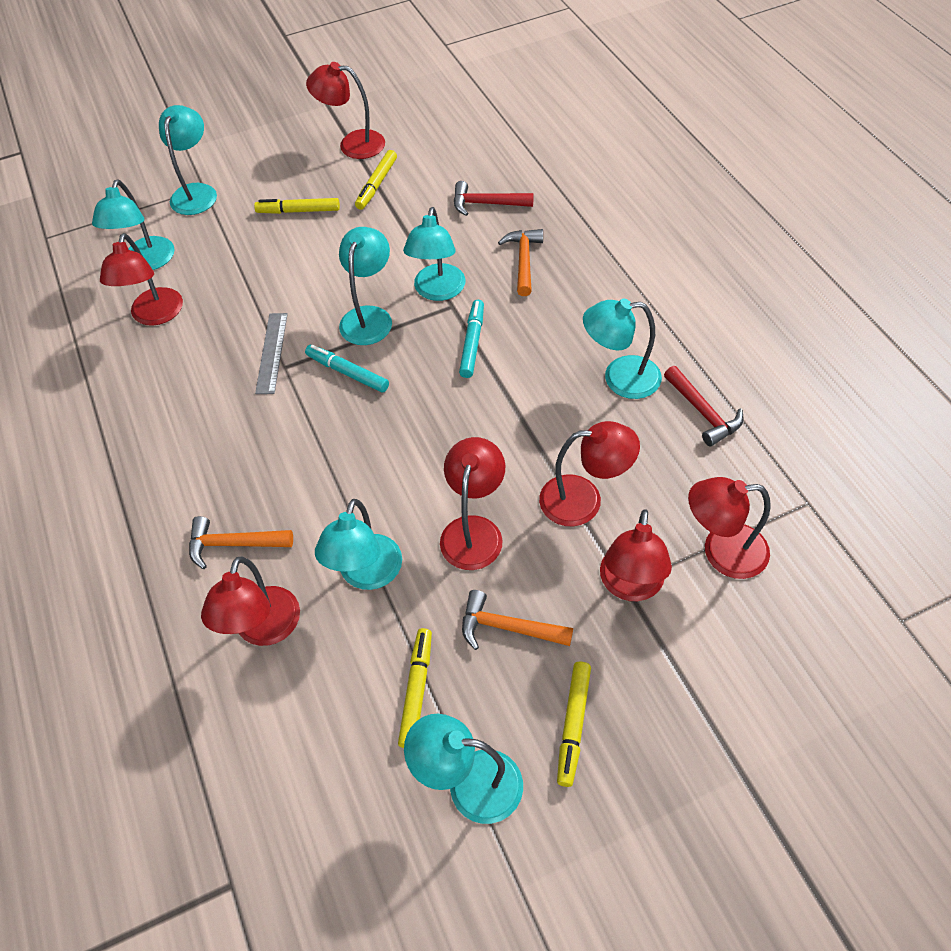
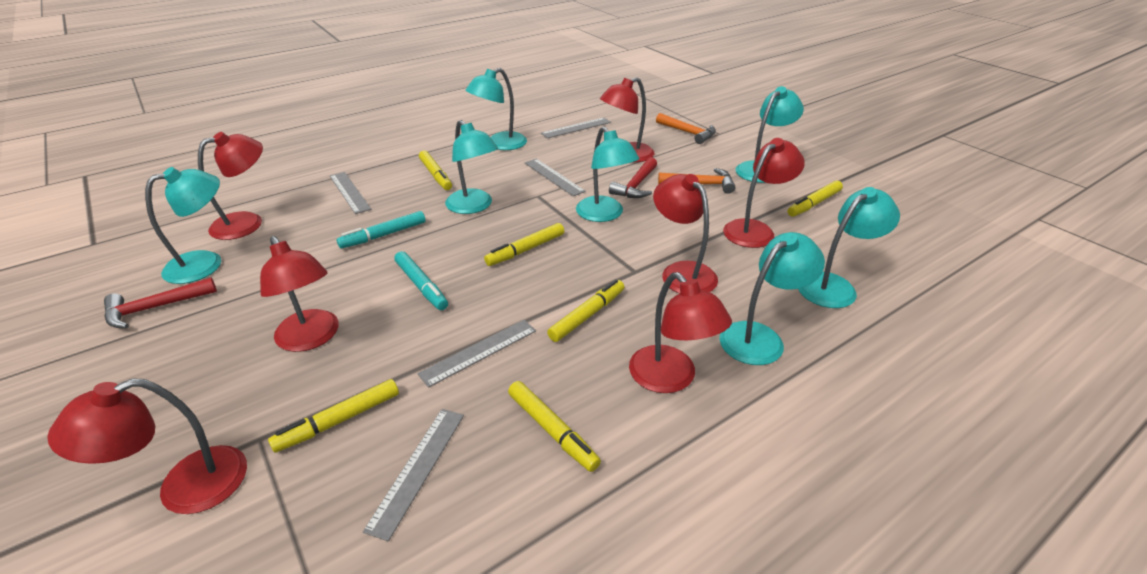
grey ruler: [255,313,288,394] = 1 -> [330,172,371,214] [363,409,464,541] [417,320,536,388] [525,159,586,196] [541,118,611,138] = 5
orange hammer: [189,516,293,569] [462,590,573,650] [498,229,543,296] = 3 -> [656,113,716,144] [658,168,735,194] = 2
yellow marker: [254,198,340,214] [355,150,397,210] [398,628,432,748] [557,662,591,787] = 4 -> [268,379,399,453] [419,151,452,190] [484,223,564,266] [508,381,601,472] [547,279,625,342] [787,180,843,217] = 6

